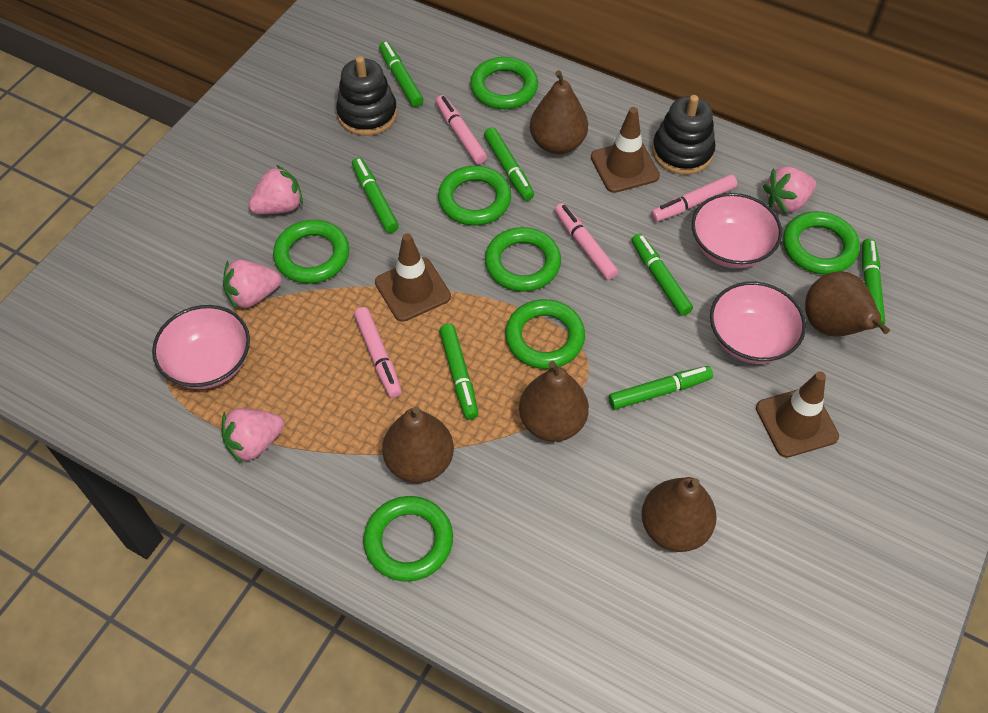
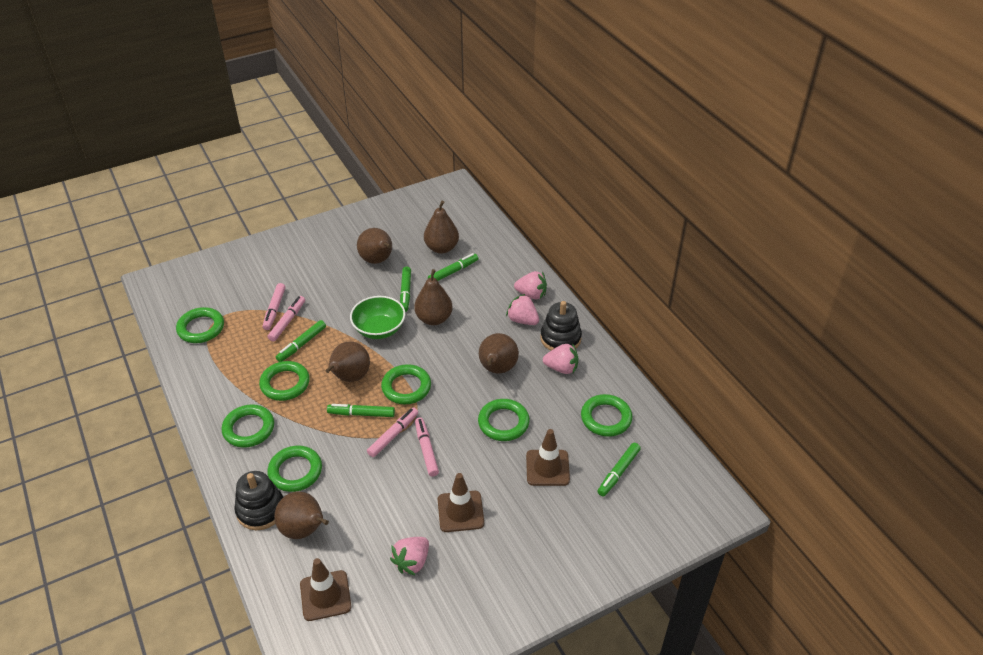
brown pear: [382,406,454,483] [519,361,589,442] [530,70,588,154] [641,477,717,552] [805,271,890,336] = 5 -> [274,491,329,539] [325,341,370,382] [357,228,392,264] [414,269,453,325] [424,201,459,254] [479,333,519,373] = 6
green bowl: none = 0 -> [350,296,405,339] = 1
green marker: [352,157,399,233] [379,41,424,107] [439,324,478,420] [484,127,534,201] [609,366,713,410] [631,233,693,316] [862,239,885,328] = 7 -> [276,320,326,362] [327,404,395,417] [400,266,411,312] [428,253,479,281] [597,443,641,497] = 5
pink bowl: [152,305,250,389] [692,193,782,268] [710,282,806,364] = 3 -> none = 0

